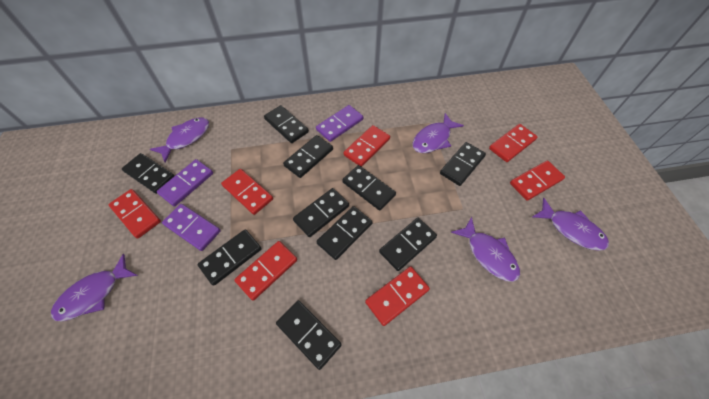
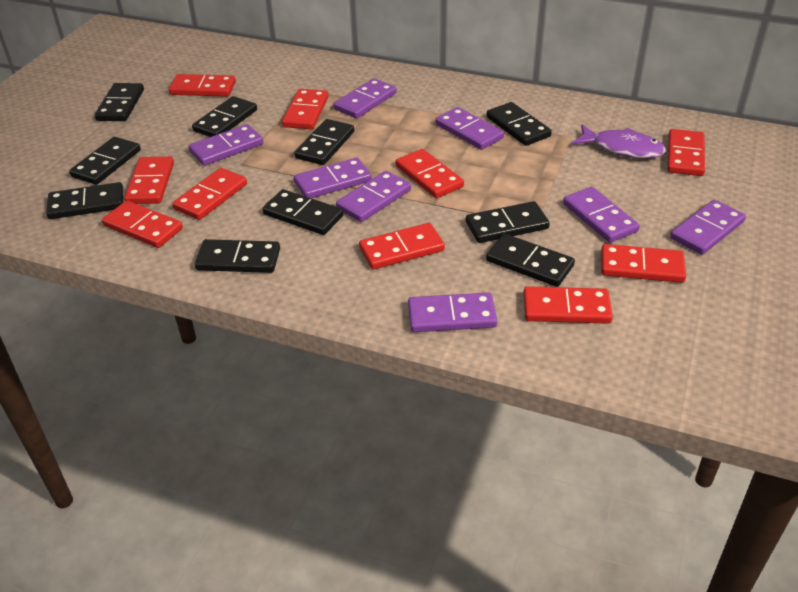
purple domino: [157,159,213,207] [162,204,221,251] [316,105,363,142] = 3 -> [189,124,263,166] [294,158,372,198] [333,78,397,118] [336,171,411,222] [408,292,497,332] [436,107,504,150] [563,187,640,243] [670,200,746,255] = 8
purple fish: [51,254,138,322] [150,117,209,162] [412,113,464,153] [451,217,520,282] [532,198,609,251] = 5 -> [572,124,666,158] = 1
red domino: [109,189,161,239] [221,169,273,215] [234,241,297,301] [344,125,390,167] [365,266,430,326] [489,124,537,162] [510,160,565,201] = 7 -> [102,201,183,248] [124,156,174,204] [169,74,236,97] [172,168,247,220] [282,89,328,129] [359,223,445,269] [396,149,464,198] [523,286,613,324] [601,244,686,283] [667,129,705,176] = 10

